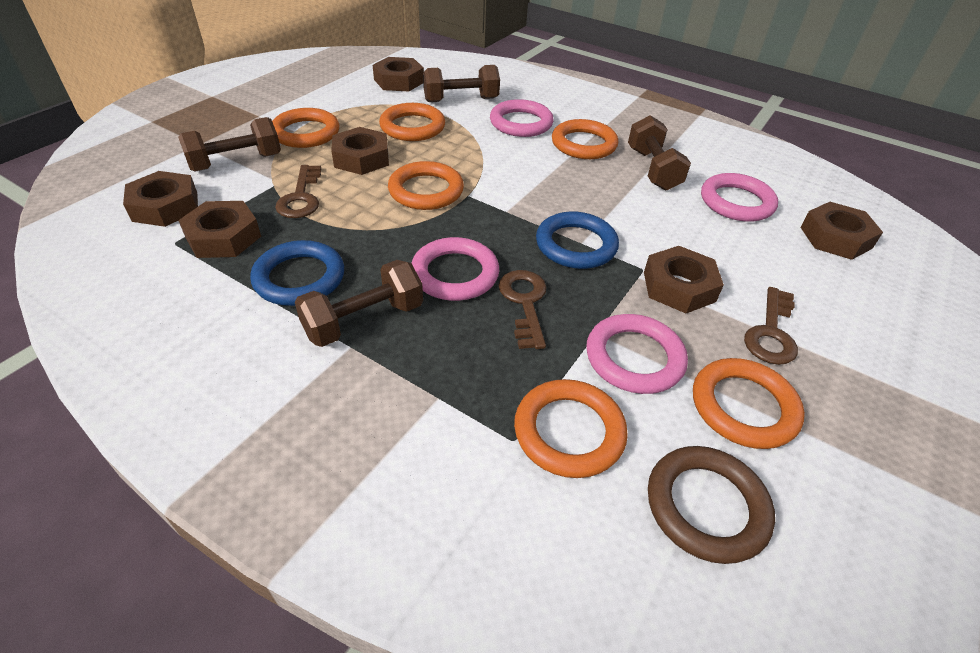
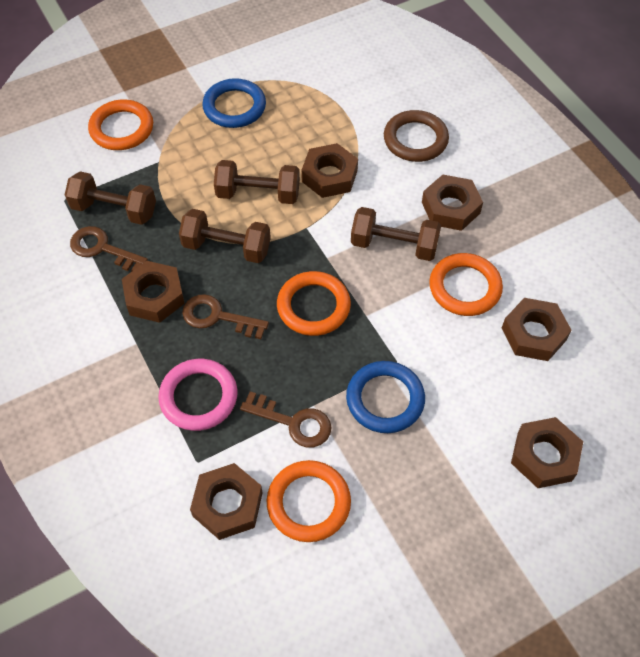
orange ring: [272,108,339,148] [379,103,445,141] [388,161,464,210] [514,379,628,478] [552,119,618,159] [693,358,805,449] = 6 -> [88,100,153,150] [267,460,351,542] [277,271,351,336] [429,253,503,316] = 4
pink ring: [411,237,499,301] [490,99,554,137] [586,314,688,394] [701,173,778,222] = 4 -> [158,359,238,431] = 1

